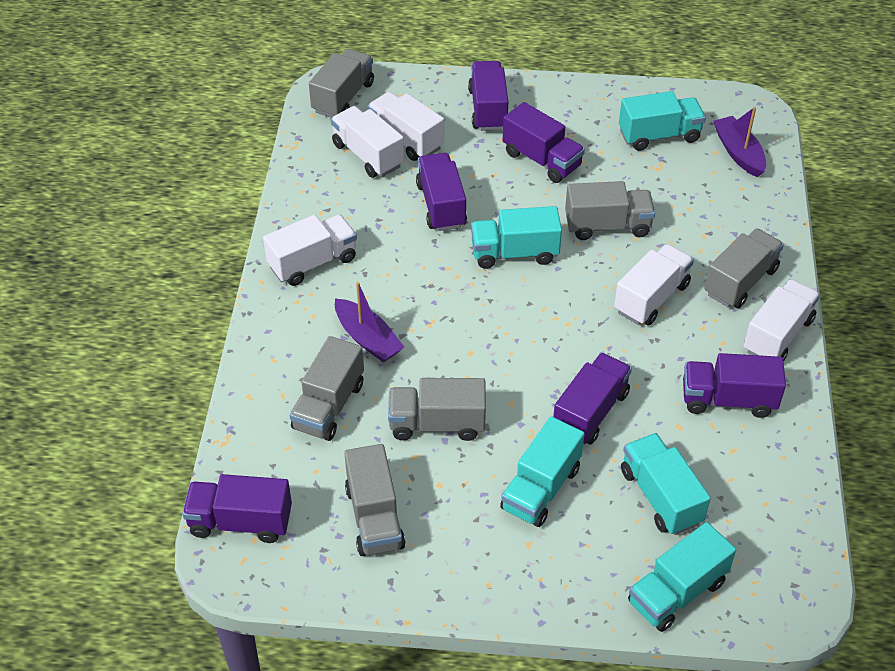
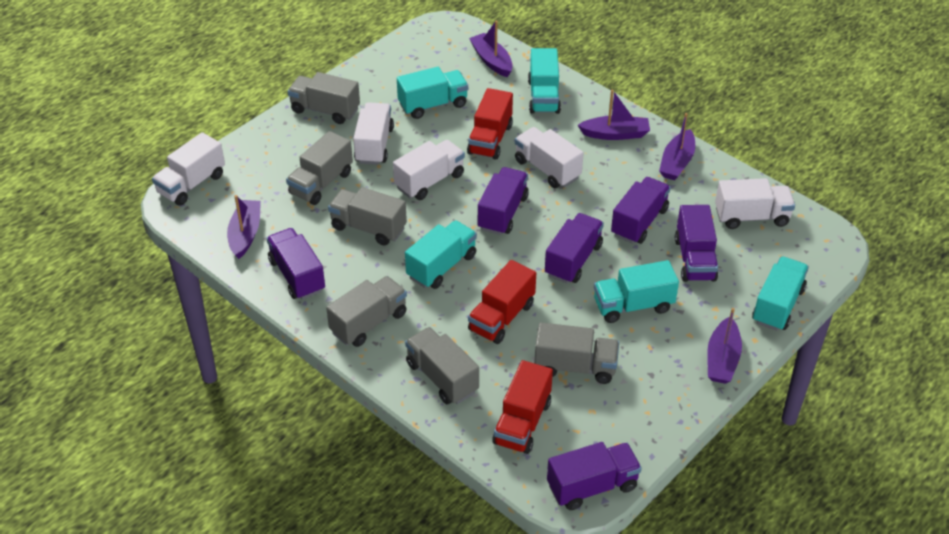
purple boat: [335,282,404,363] [713,107,766,177] = 2 -> [227,195,261,259] [469,20,513,77] [578,90,650,140] [659,113,695,180] [707,308,742,384] = 5
red truck: none = 0 -> [467,88,513,160] [468,260,536,344] [492,360,553,454] = 3

